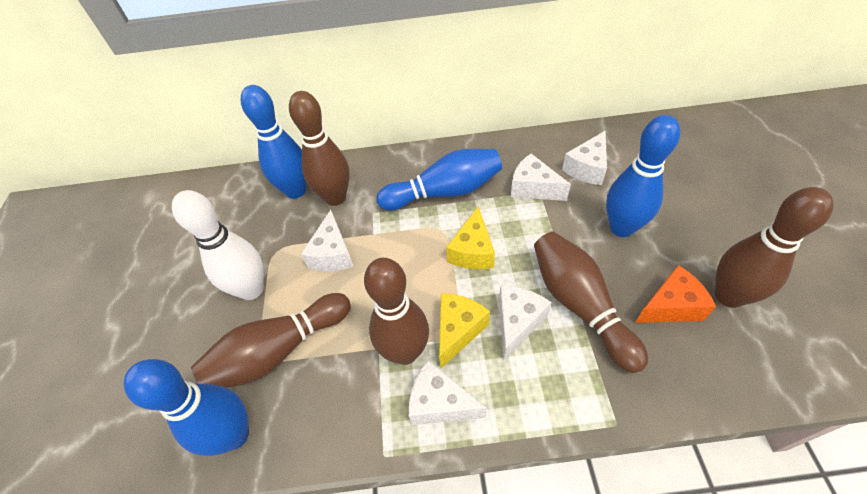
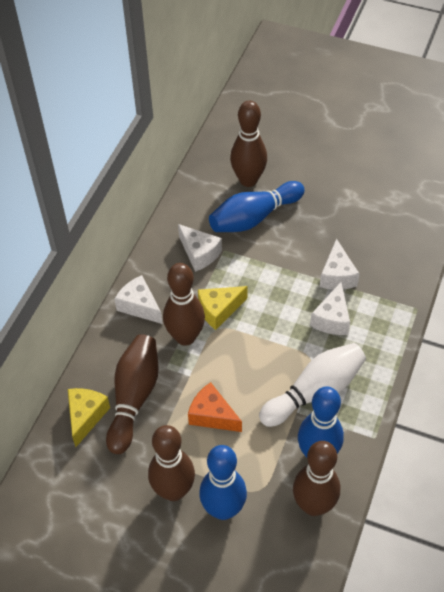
blue bowling pin: [124,359,249,456] [241,85,307,199] [377,149,502,210] [606,115,680,237] = 4 -> [199,445,247,520] [209,181,305,232] [298,386,344,457] = 3
white cheese: [301,210,353,272] [409,360,487,425] [499,286,552,360] [511,154,571,201] [562,131,607,185] = 5 -> [114,275,163,324] [178,224,222,272] [310,282,350,335] [319,238,359,290] = 4

